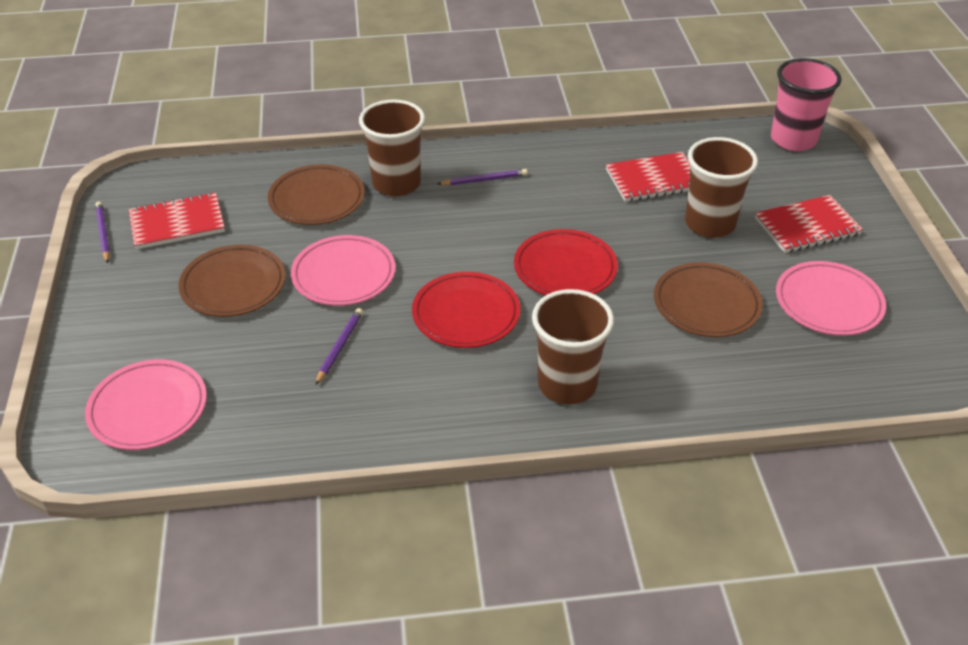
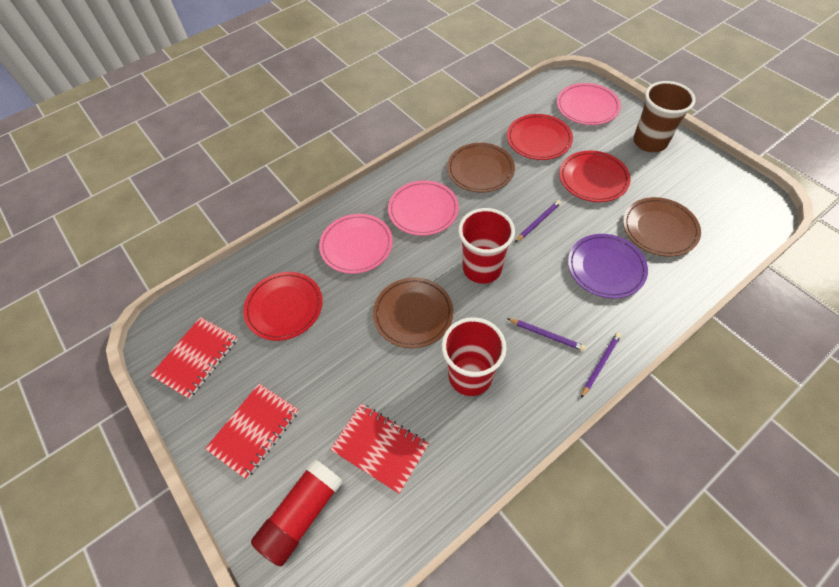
brown cup: [359,99,425,197] [532,289,614,404] [685,137,758,238] = 3 -> [633,81,696,152] = 1
pink cup: [771,58,842,151] = 1 -> none = 0
purple plate: none = 0 -> [568,234,648,299] = 1
red cup: none = 0 -> [442,317,507,396] [458,208,515,284] = 2
red glue stick: none = 0 -> [251,459,343,566] = 1
red plate: [412,272,520,348] [514,229,618,295] = 2 -> [243,272,323,341] [507,114,573,160] [559,151,631,202] = 3

